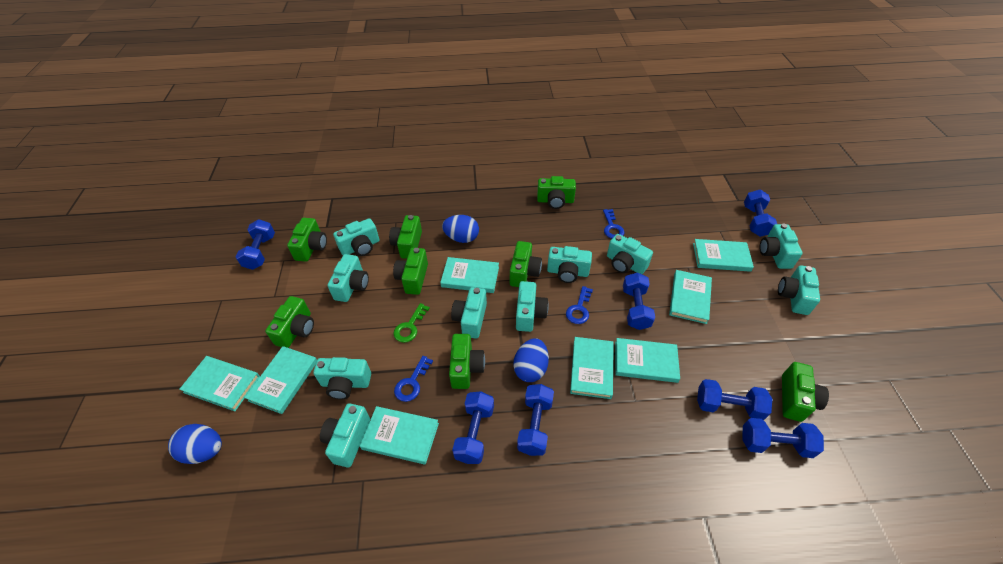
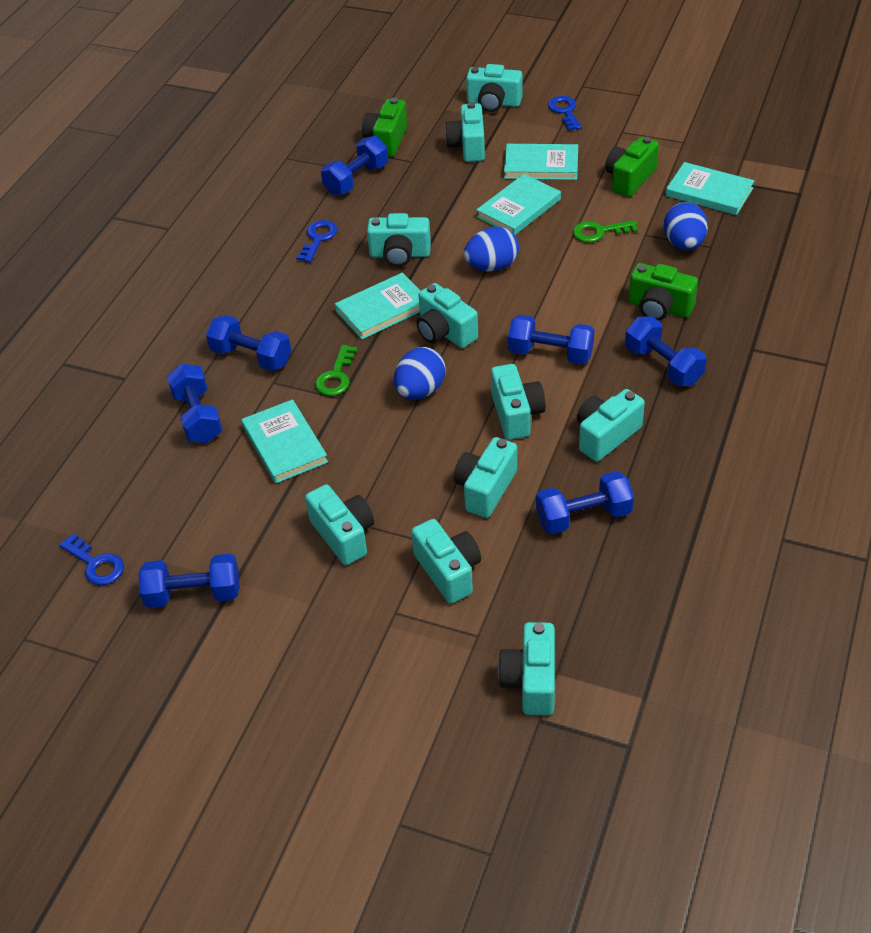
green camera: [265,296,314,348] [287,218,327,262] [389,215,422,259] [393,248,428,295] [449,334,485,389] [510,241,542,287] [537,176,576,209] [782,362,829,422] = 8 -> [362,98,407,157] [605,137,659,197] [629,263,698,321] = 3
green key: [393,303,430,343] = 1 -> [315,345,358,396] [573,220,638,243] = 2
turquoise book: [179,356,260,411] [245,346,317,414] [360,406,439,465] [440,257,499,293] [570,337,614,399] [615,338,680,383] [669,270,712,324] [693,239,754,272] = 8 -> [241,399,328,484] [335,273,421,339] [476,174,561,235] [504,144,578,180] [666,162,755,215] = 5

